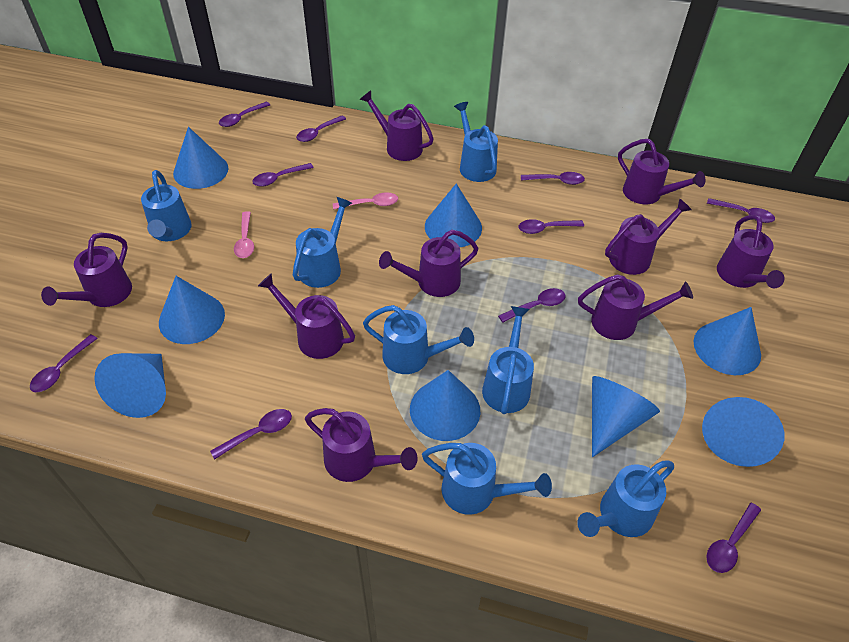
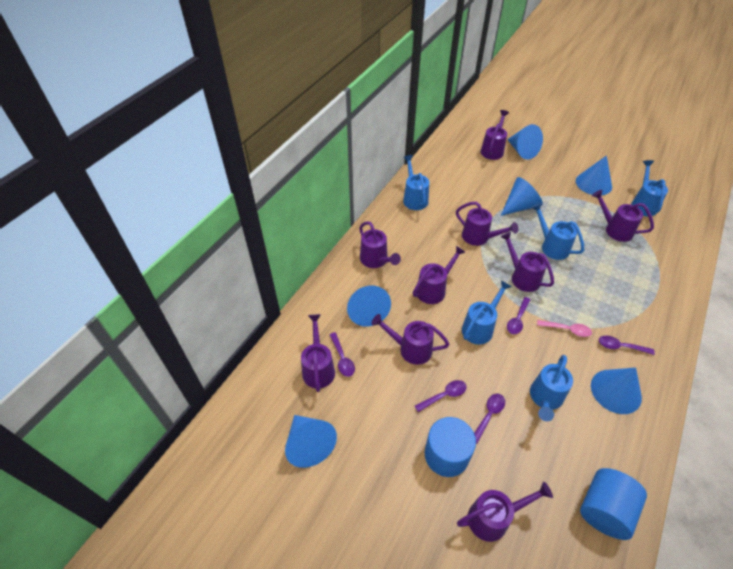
blue cone: [94,353,166,418] [159,276,225,344] [173,127,229,189] [410,370,480,441] [425,184,482,247] [592,376,660,457] [694,307,761,375] [702,397,784,467] = 8 -> [285,415,337,468] [347,286,391,327] [501,177,543,216] [507,124,543,160] [576,155,612,196] [591,368,642,414] = 6
blue cylinder: none = 0 -> [425,417,476,477] [580,468,647,540] = 2
blue watering can: [141,170,192,241] [293,197,352,288] [363,305,474,374] [422,443,552,515] [454,102,498,182] [482,306,534,414] [577,460,674,537] = 7 -> [403,155,429,210] [462,280,512,345] [530,355,573,421] [531,203,584,260] [631,160,668,216] = 5
pink spoon: [234,211,254,258] [333,192,398,209] = 2 -> [537,320,592,337] = 1
purple spoon: [30,334,98,392] [210,409,292,460] [219,102,270,127] [252,163,314,187] [296,115,346,142] [498,288,565,323] [519,219,584,234] [521,172,585,185] [706,503,761,573] [707,198,775,223] = 10 -> [329,332,355,377] [415,380,467,412] [474,394,505,444] [507,297,530,334] [599,336,655,355] = 5

